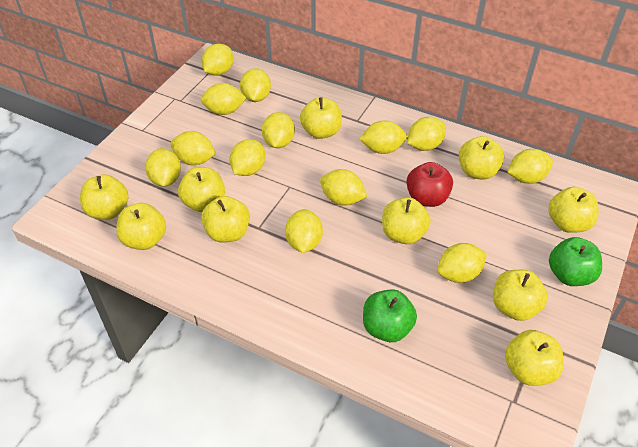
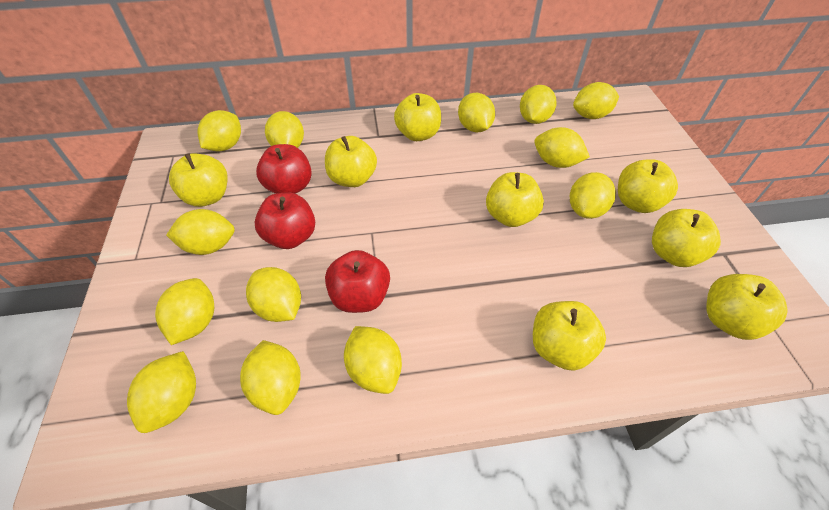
green apple: [363,289,417,342] [549,237,602,286] = 2 -> none = 0
red apple: [406,162,453,207] = 1 -> [255,192,315,249] [256,144,312,194] [325,250,390,313] = 3
yellow apple: [80,174,129,220] [116,203,166,250] [178,167,225,212] [201,196,250,243] [300,97,342,139] [382,197,431,244] [459,136,504,180] [493,270,548,321] [505,330,563,386] [548,187,598,233] = 10 -> [169,153,228,207] [325,136,377,187] [394,93,441,141] [486,172,544,227] [533,301,606,371] [618,160,678,213] [652,209,721,267] [706,274,787,340] = 8

